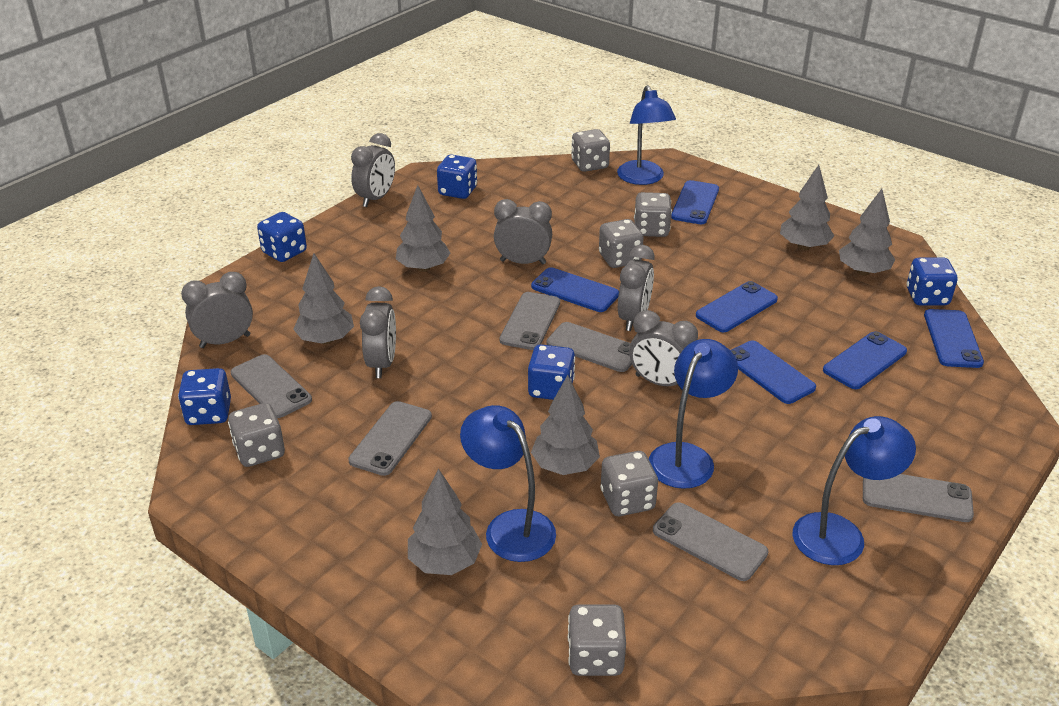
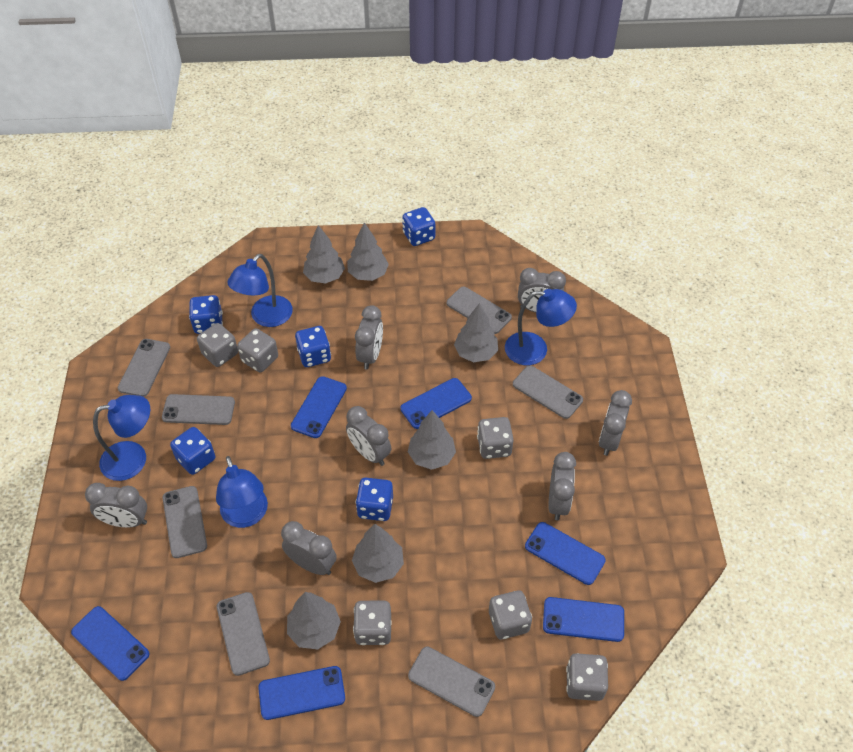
grey clock: [181,272,253,348] [351,133,395,207] [360,286,396,378] [494,199,552,264] [618,245,655,331] [629,310,698,390] = 6 -> [85,483,147,528] [281,521,337,575] [346,406,391,466] [355,305,383,369] [518,268,566,312] [548,452,576,520] [599,390,632,456] = 7
grey phone: [231,354,312,418] [348,401,432,476] [499,292,560,350] [546,322,632,372] [653,502,768,581] [863,474,974,522] = 6 -> [118,339,170,397] [162,394,235,425] [163,486,207,558] [217,592,270,676] [408,646,495,717] [447,287,512,334] [513,365,583,419] = 7

